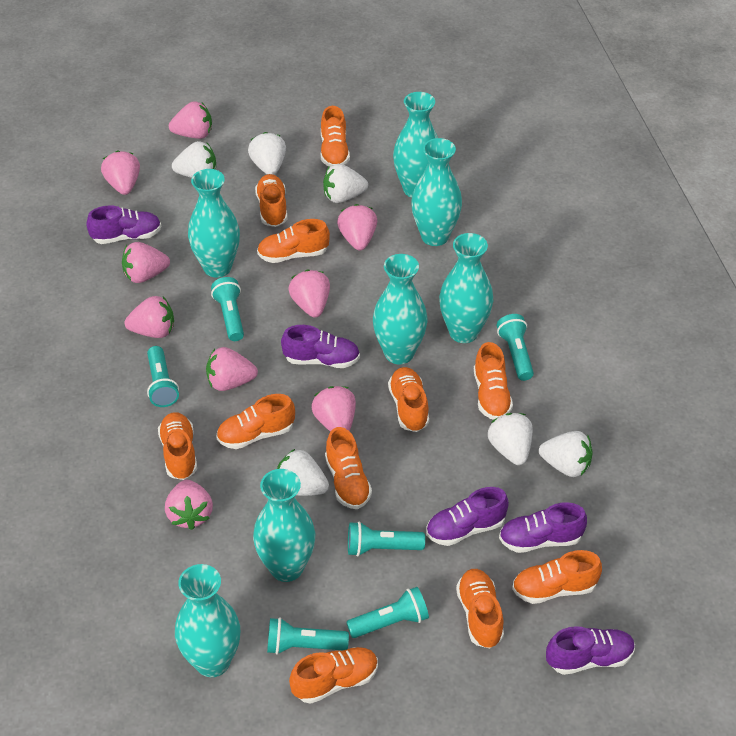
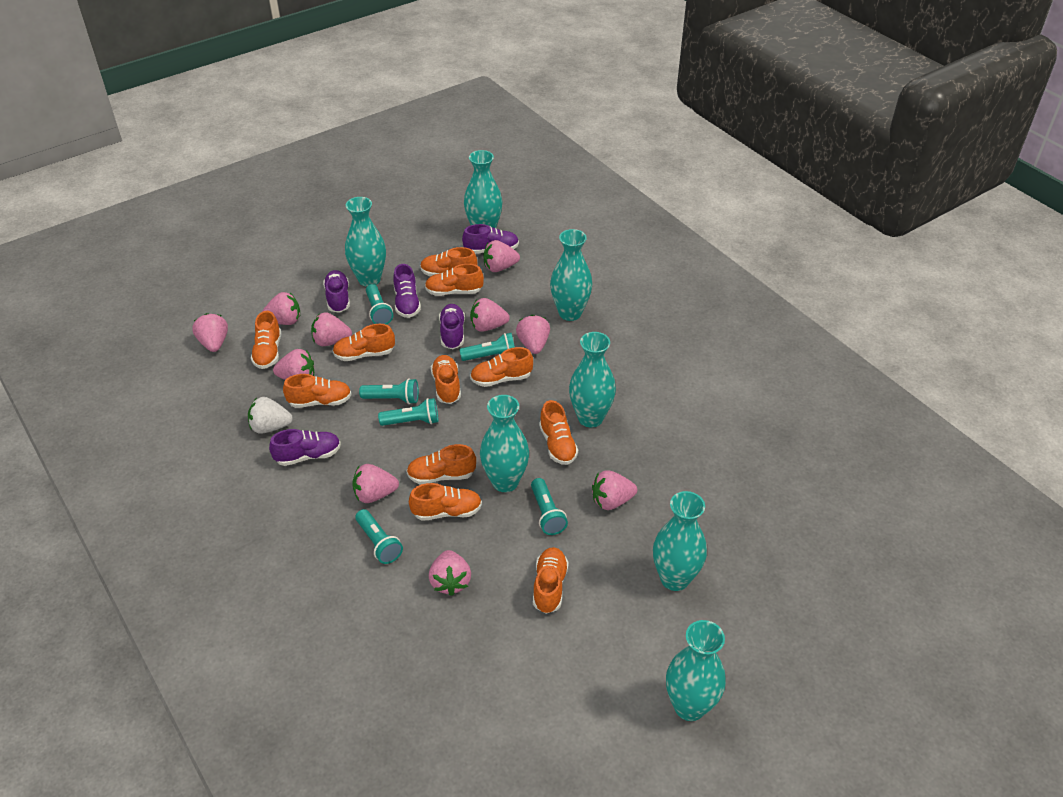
pink strawberry: [101,150,140,195] [122,242,170,283] [125,296,174,338] [165,480,213,530] [169,101,212,139] [206,347,258,391] [288,269,330,318] [311,386,356,431] [337,204,377,250] = 9 -> [192,313,228,352] [262,292,300,325] [273,349,314,380] [311,312,352,346] [352,464,399,503] [429,550,471,596] [470,298,510,332] [483,240,520,272] [516,314,550,354] [592,470,637,510] = 10
white strawberry: [172,141,216,178] [248,132,286,175] [277,449,329,496] [323,164,368,203] [488,413,533,465] [539,431,593,477] = 6 -> [248,397,293,434] = 1

